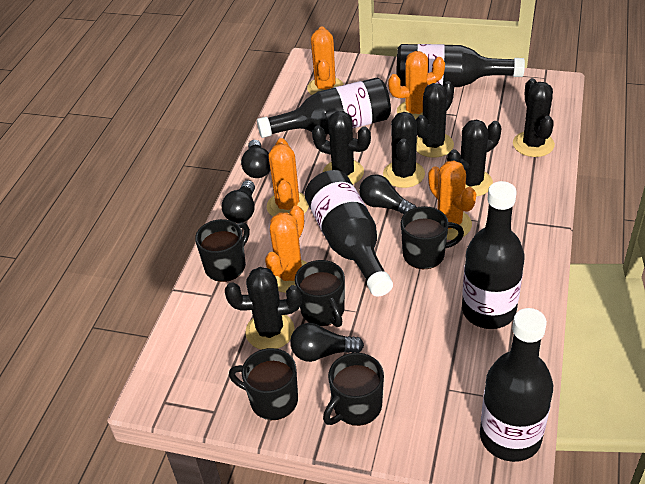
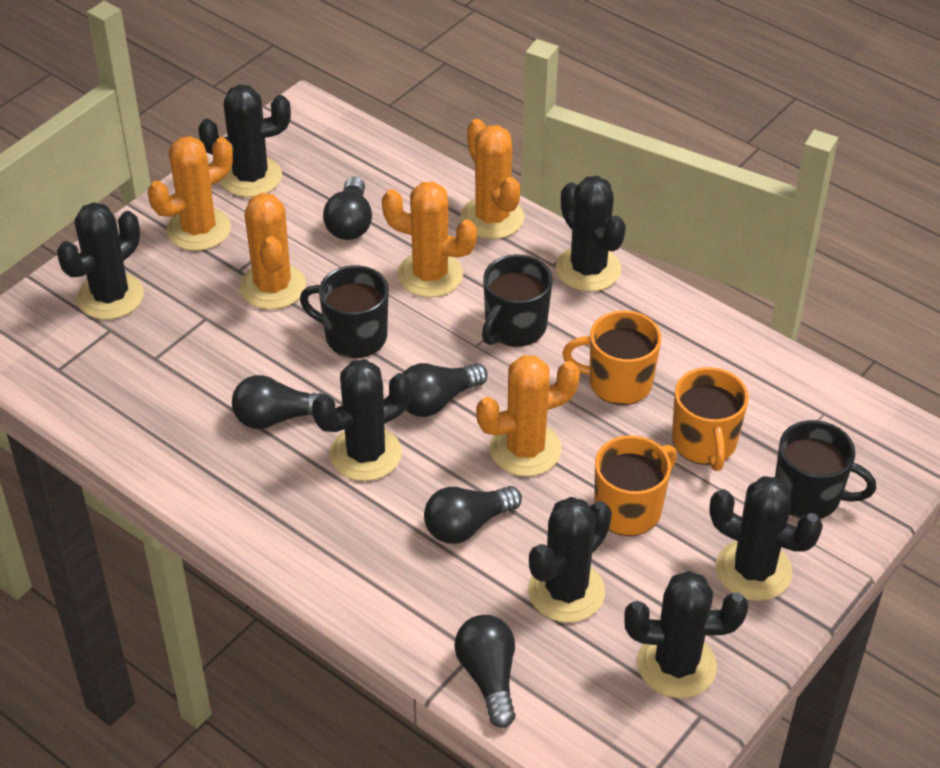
black bottle: [257,78,391,138] [305,170,393,297] [396,44,525,87] [462,181,525,329] [480,308,553,462] = 5 -> none = 0
black cactus: [225,267,302,350] [312,111,371,184] [383,112,425,188] [416,81,454,158] [447,120,501,196] [513,78,555,157] = 6 -> [57,202,144,320] [198,85,291,197] [312,359,411,481] [528,497,612,623] [555,176,626,292] [624,571,748,698] [709,476,823,601] = 7
black light bulb: [222,180,255,223] [241,140,270,178] [290,323,364,362] [359,174,416,214] = 4 -> [232,375,334,429] [323,176,372,240] [402,363,488,417] [424,486,522,544] [454,615,516,728] = 5
black mug: [195,219,250,282] [229,348,298,420] [295,260,345,327] [323,353,384,426] [401,206,464,269] = 5 -> [300,265,389,358] [482,255,552,347] [775,420,876,519] = 3
orange mug: none = 0 -> [562,310,662,405] [594,435,677,536] [672,367,749,471] = 3

